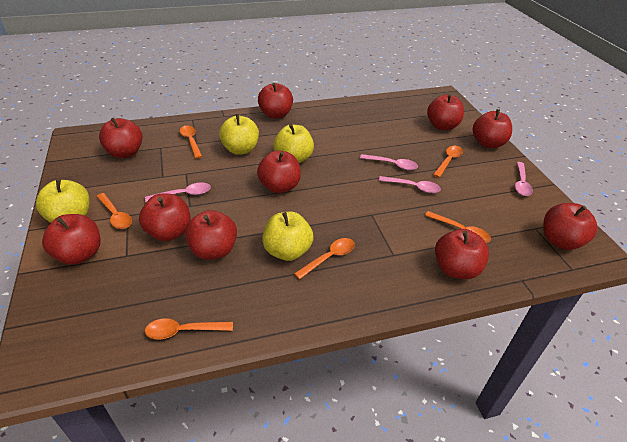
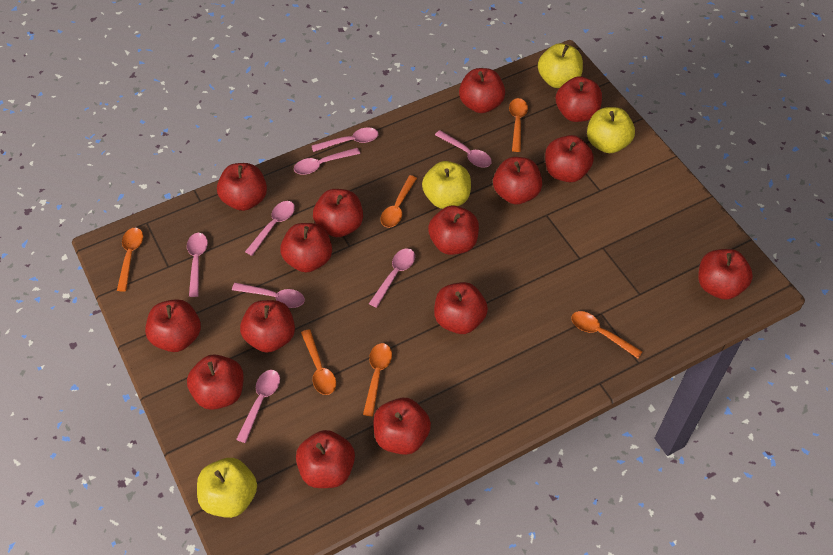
pink spoon: [145,182,211,202] [360,154,418,170] [379,176,441,193] [515,162,533,196] = 4 -> [187,233,208,297] [232,283,305,308] [236,370,280,443] [245,201,295,256] [294,148,360,175] [312,127,379,152] [369,248,415,308] [435,130,492,168] = 8
red apple: [42,214,100,265] [99,117,143,158] [139,194,191,241] [185,210,237,260] [257,151,301,193] [258,83,293,119] [427,94,464,130] [435,229,489,279] [473,109,512,148] [543,203,597,250] = 10 -> [145,299,201,352] [187,354,244,410] [217,163,267,211] [240,300,295,353] [280,223,332,273] [296,430,355,488] [313,189,363,237] [373,398,431,455] [428,206,479,255] [434,282,488,334] [459,68,505,113] [493,157,542,204] [545,135,594,182] [556,76,602,122] [698,249,753,300] = 15

